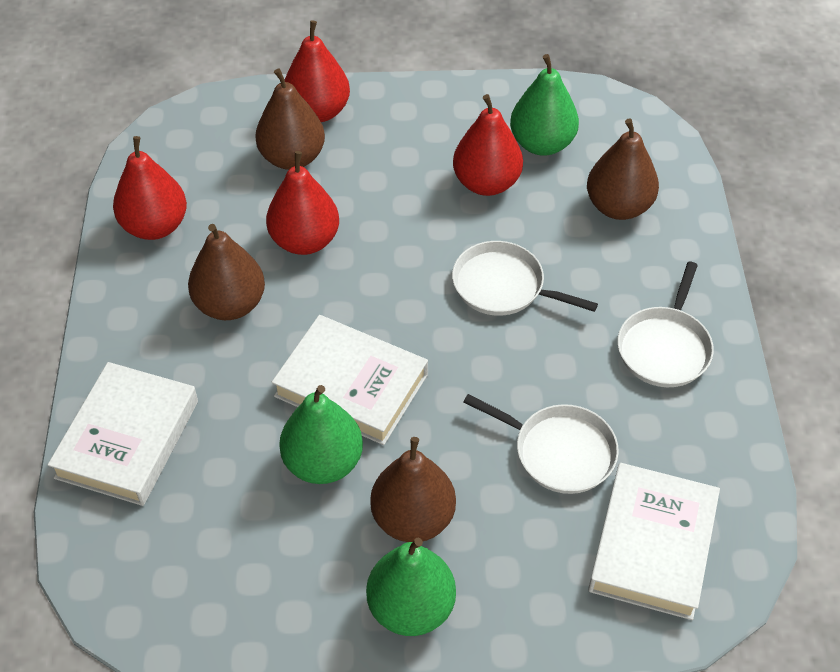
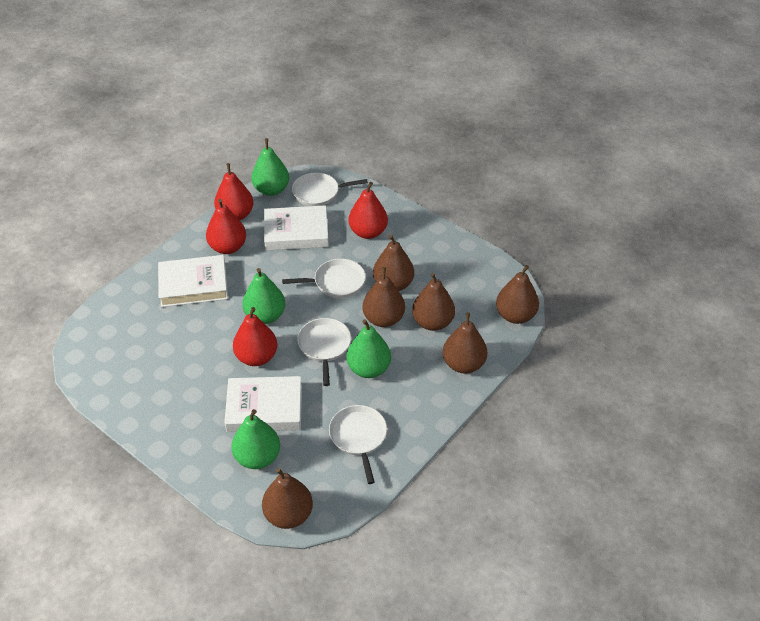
brown pear: [188,224,265,320] [255,69,325,170] [370,437,456,542] [587,118,659,220] = 4 -> [262,468,313,529] [363,267,405,327] [373,235,414,291] [412,273,455,331] [443,312,487,373] [496,265,539,324] = 6
green pear: [279,385,363,484] [366,537,456,636] [510,54,579,156] = 3 -> [232,409,280,469] [242,268,285,324] [251,138,289,196] [347,319,391,378] = 4
white pan: [452,241,598,316] [463,394,619,494] [617,262,714,387] = 3 -> [282,259,366,298] [292,173,368,206] [297,318,351,386] [329,405,387,484] = 4

